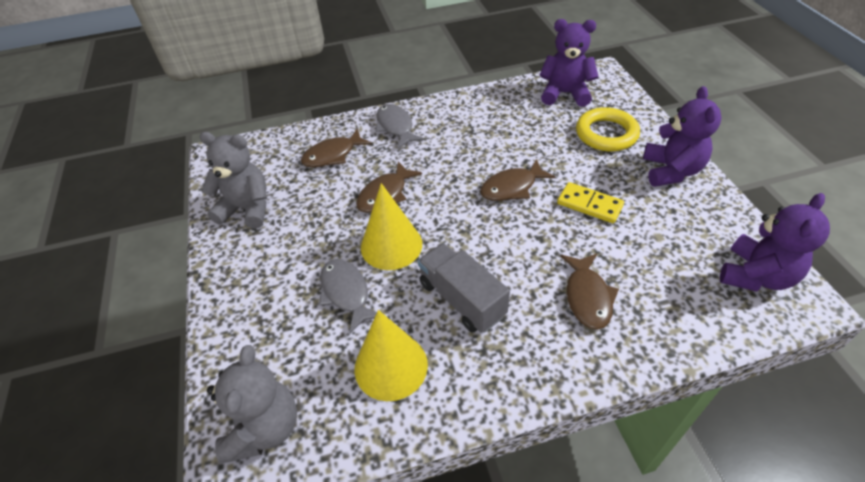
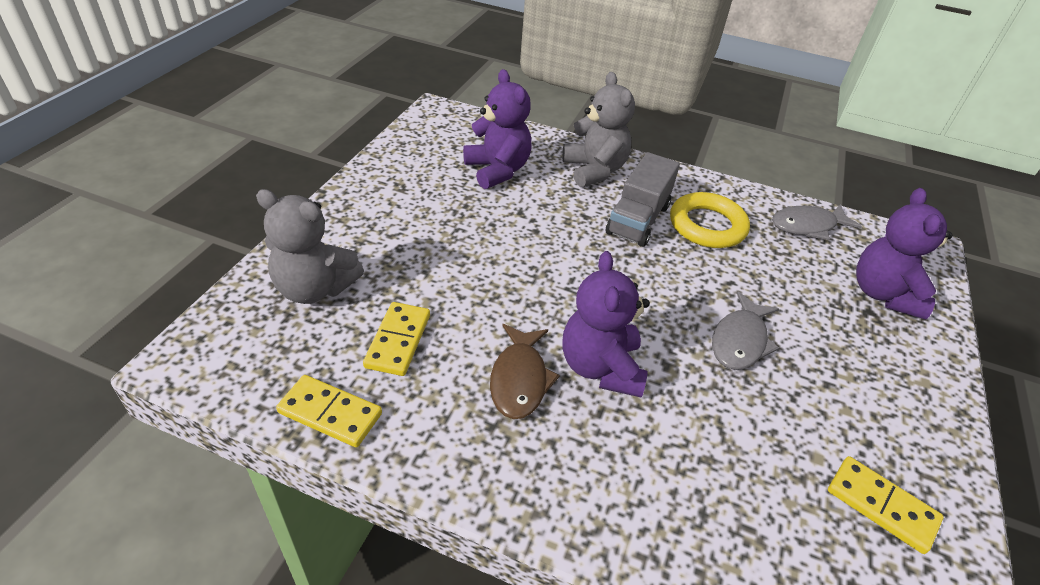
brown fish: [301,128,372,167] [356,161,422,213] [480,159,556,201] [561,253,619,330] = 4 -> [490,324,560,419] = 1
yellow cone: [354,310,428,401] [361,183,422,270] = 2 -> none = 0
yellow domino: [557,182,624,223] = 1 -> [276,375,382,447] [363,302,430,376] [828,456,944,554] = 3

